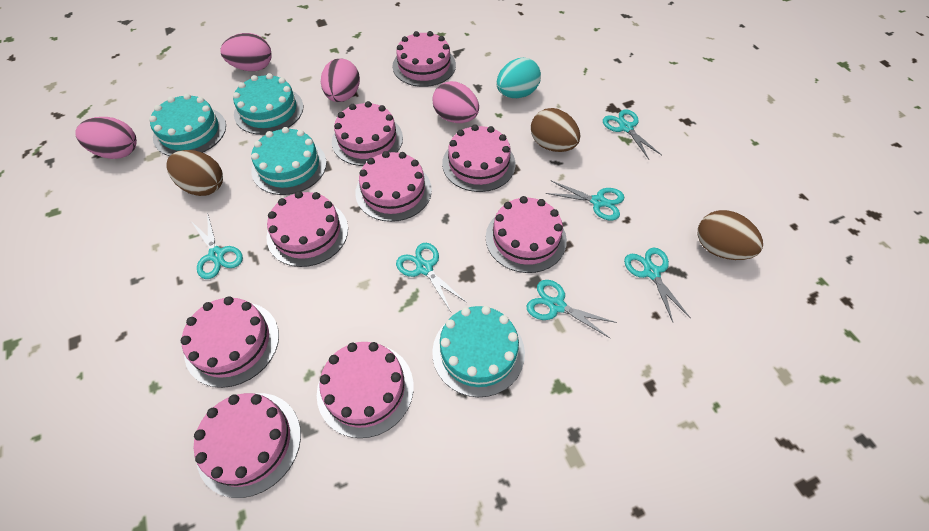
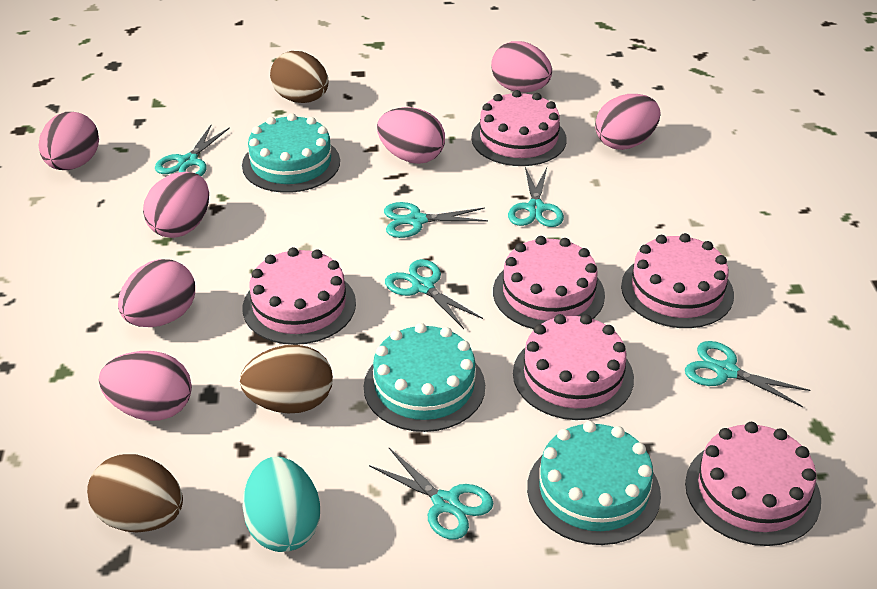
pink cake: [181,296,279,388] [194,393,301,498] [266,191,348,267] [317,342,414,438] [332,101,403,166] [355,151,432,222] [393,31,456,87] [442,124,516,192] [486,196,567,273] = 9 -> [243,247,356,345] [471,90,567,166] [493,236,605,329] [513,314,634,420] [621,233,734,328] [685,422,821,546] = 6
pink egg: [75,117,137,159] [220,33,272,71] [321,59,360,102] [432,81,479,123] = 4 -> [39,112,99,170] [99,351,192,421] [118,259,195,327] [143,172,209,238] [377,107,445,164] [491,41,552,92] [595,94,660,150] = 7
turquoise cake: [149,93,226,156] [233,73,303,135] [251,127,327,195] [432,306,525,397] = 4 -> [242,113,340,193] [364,323,485,432] [527,421,661,545] = 3

